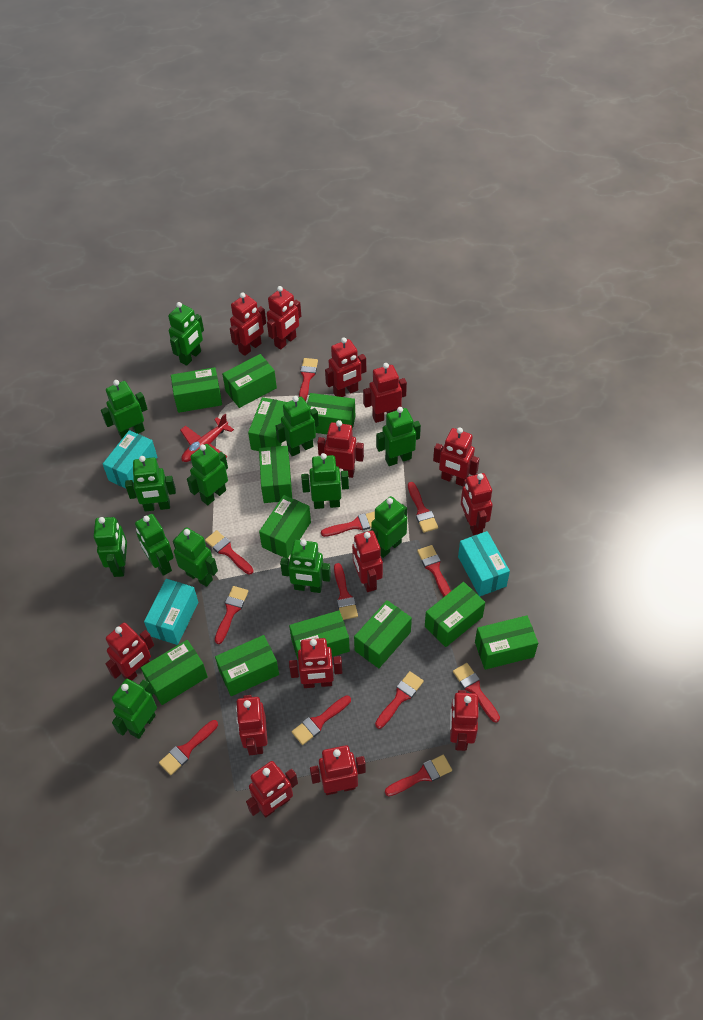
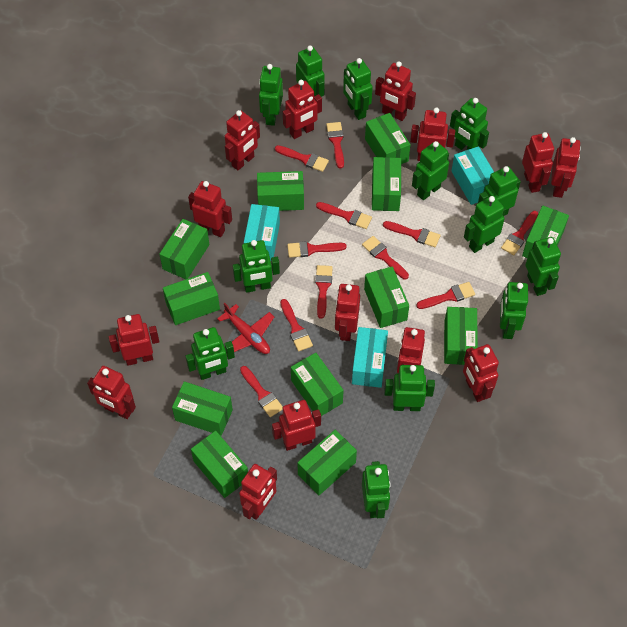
red brush: [159,720,218,775] [205,530,254,574] [215,586,249,644] [292,695,351,745] [299,358,318,401] [321,511,375,537] [334,563,358,620] [375,671,424,729] [385,755,452,796] [408,482,438,533] [417,545,451,597] [453,663,500,723] = 12 -> [240,366,283,417] [275,145,329,172] [280,299,313,351] [287,241,347,258] [315,265,333,319] [316,202,372,229] [326,122,344,168] [362,236,409,280] [383,221,440,247] [416,282,475,309] [501,211,538,255] = 11

